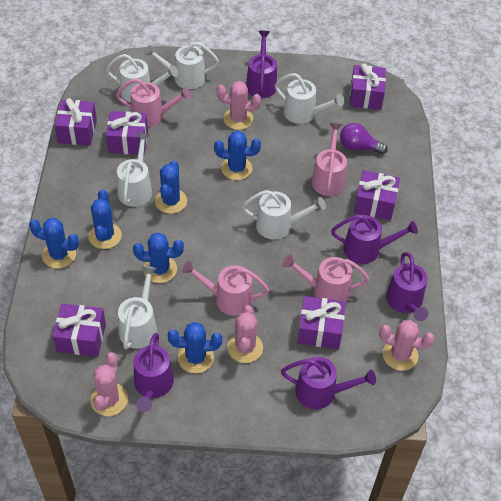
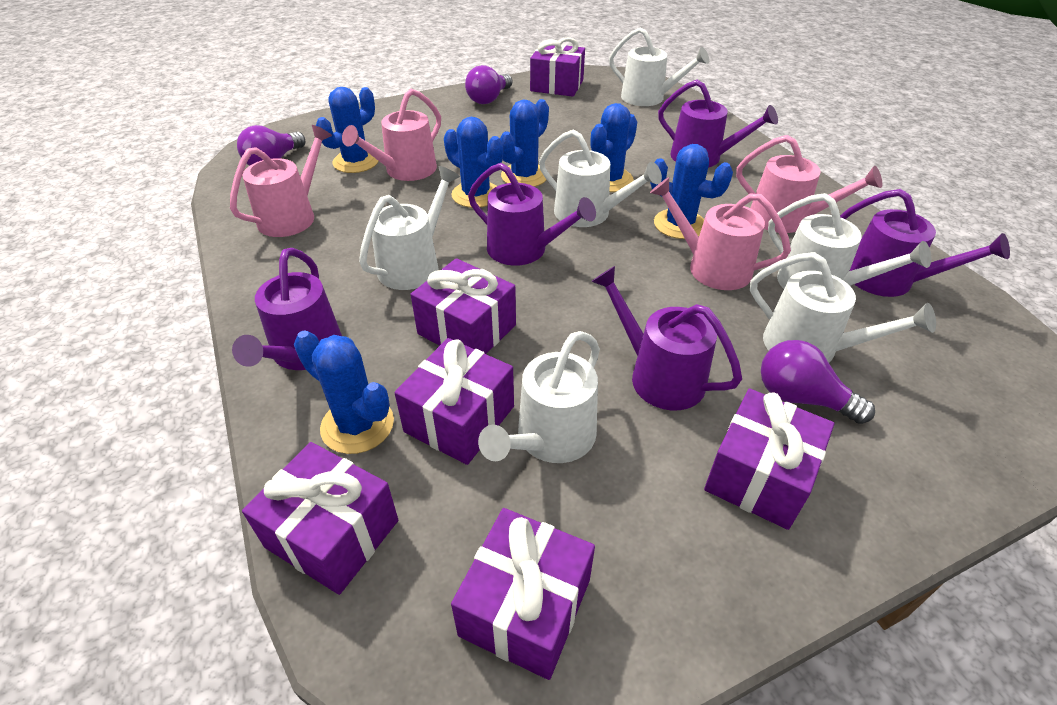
pink cactus: [91,352,128,416] [217,81,261,130] [227,305,263,363] [379,320,435,371] = 4 -> none = 0
purple light bulb: [340,123,388,154] = 1 -> [237,125,305,166] [465,65,512,104] [761,340,875,424] = 3

